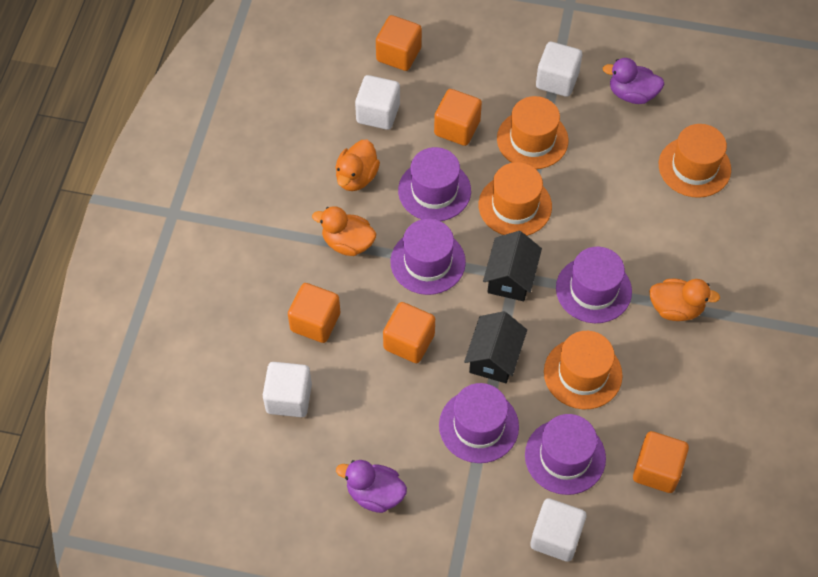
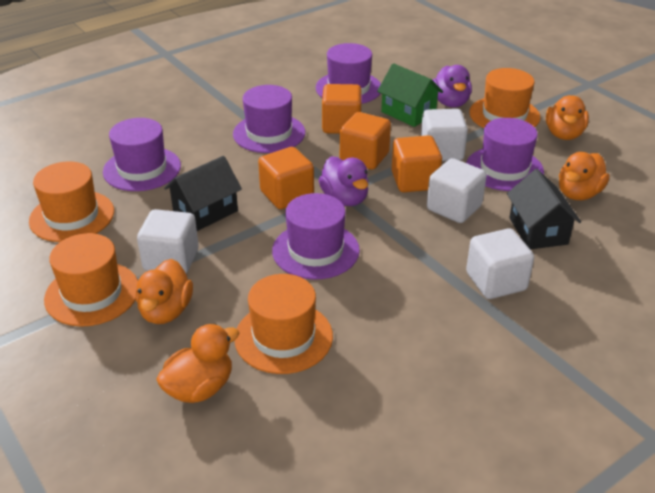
green house: none = 0 -> [377,63,443,127] = 1
orange cube: [288,283,340,343] [376,15,422,71] [383,302,435,363] [434,89,482,146] [633,431,689,493] = 5 -> [258,147,314,209] [322,84,362,134] [340,112,391,170] [392,135,442,192] = 4
orange duck: [312,206,376,256] [335,140,380,191] [649,279,720,321] = 3 -> [136,259,193,324] [156,324,239,403] [546,95,589,140] [559,152,610,200] = 4

